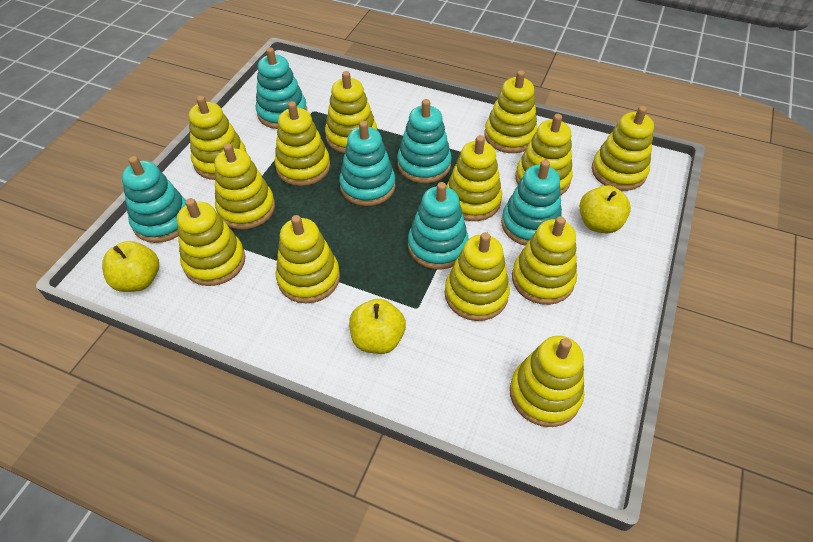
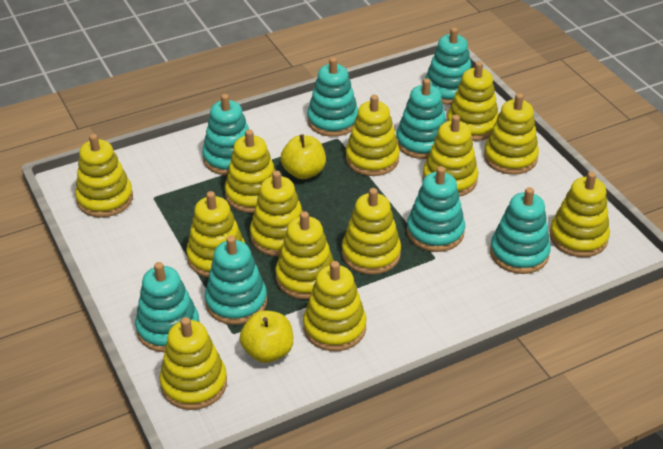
turquoise stacking toy: [122,156,186,243] [256,47,307,129] [339,121,395,206] [397,99,452,183] [408,182,469,270] [501,160,562,246] = 6 -> [135,262,200,352] [202,94,249,175] [205,236,267,325] [307,57,358,137] [396,78,447,159] [407,166,465,252] [425,27,471,105] [490,187,551,274] = 8
yellow apple: [102,241,159,292] [349,299,406,354] [579,185,631,233] = 3 -> [240,310,293,363] [281,134,326,179] = 2

